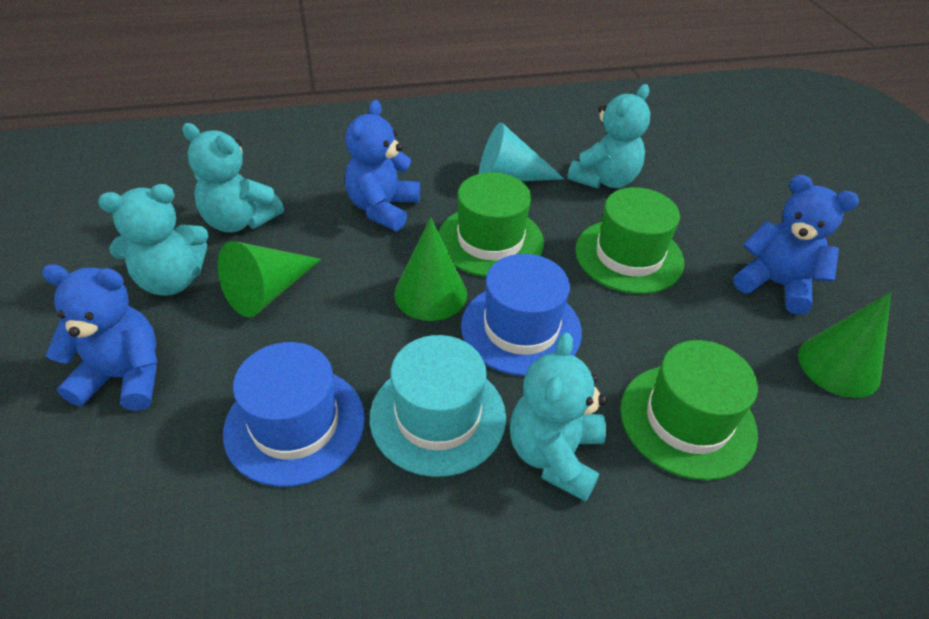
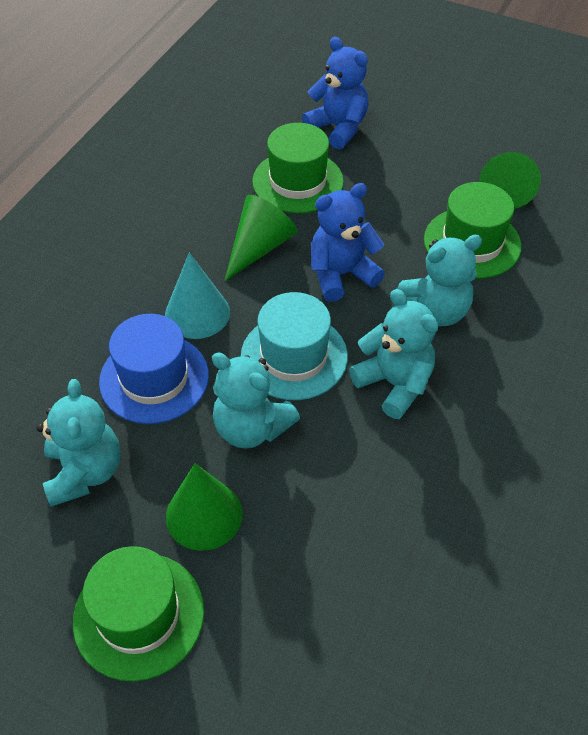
blue hat: [223,342,365,487] [461,254,582,376] = 2 -> [99,314,209,424] = 1
blue teddy bear: [42,264,158,411] [345,100,420,231] [733,175,859,315] = 3 -> [302,37,368,149] [311,183,385,302] = 2

